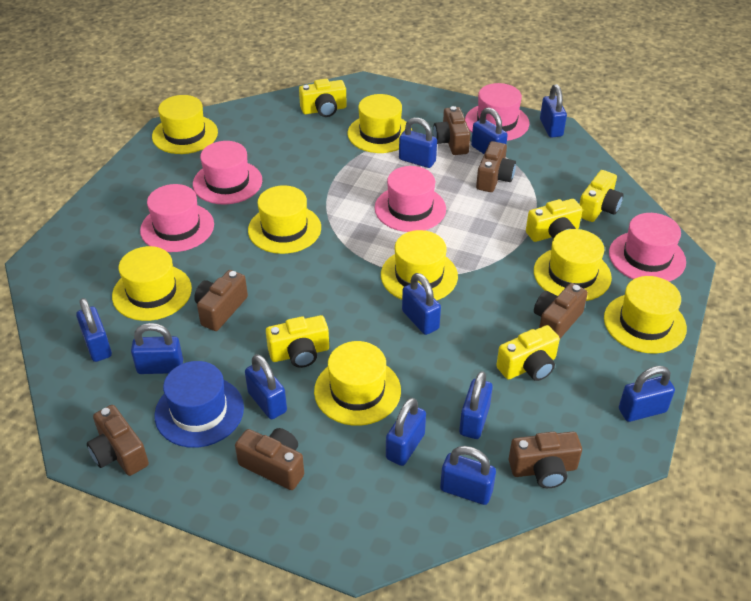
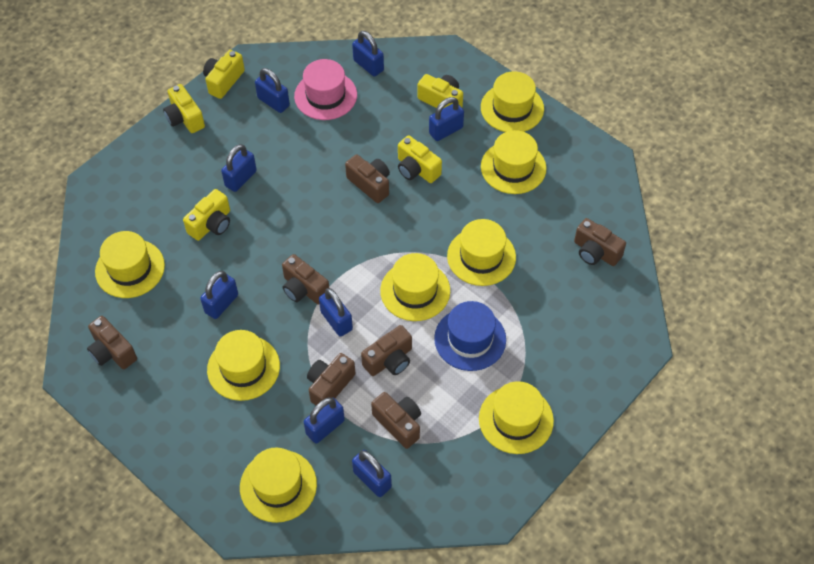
blue padlock: [76,298,112,362] [131,323,183,374] [245,354,287,419] [386,398,426,466] [399,117,437,168] [402,273,441,335] [440,446,496,505] [459,371,493,439] [471,108,508,154] [540,84,567,138] [619,366,675,422] = 11 -> [200,271,238,319] [221,144,257,192] [255,68,290,113] [304,397,345,444] [319,288,353,337] [352,31,384,77] [352,450,392,497] [429,97,464,141] = 8
pink hat: [140,184,214,252] [193,141,262,205] [375,166,446,232] [465,83,529,141] [609,213,686,281] = 5 -> [294,59,357,120] = 1

